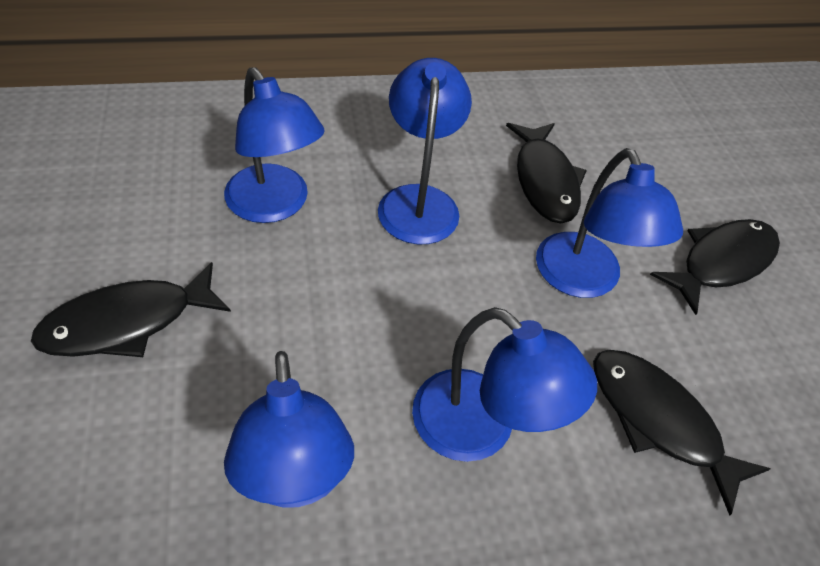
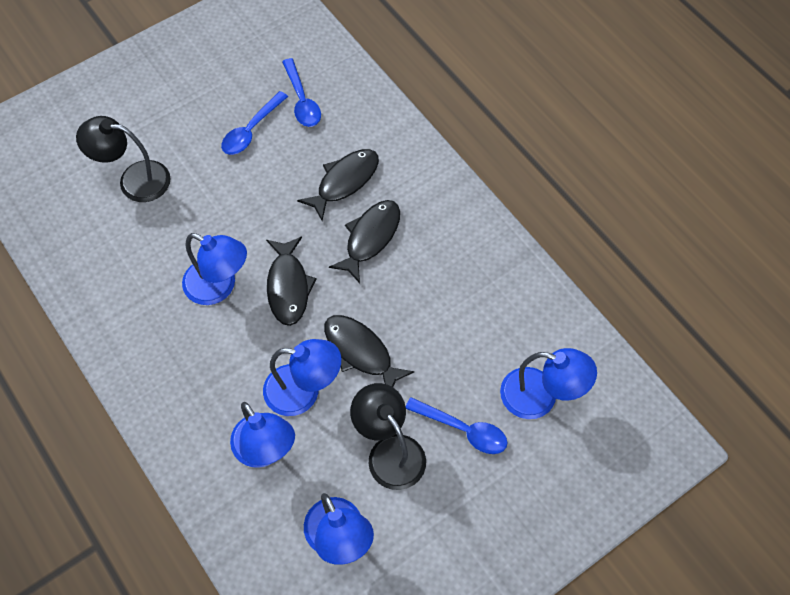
black lamp: none = 0 -> [76,116,171,202] [350,383,426,490] = 2
blue spoon: none = 0 -> [221,91,288,155] [282,58,321,127] [406,397,507,454] = 3

